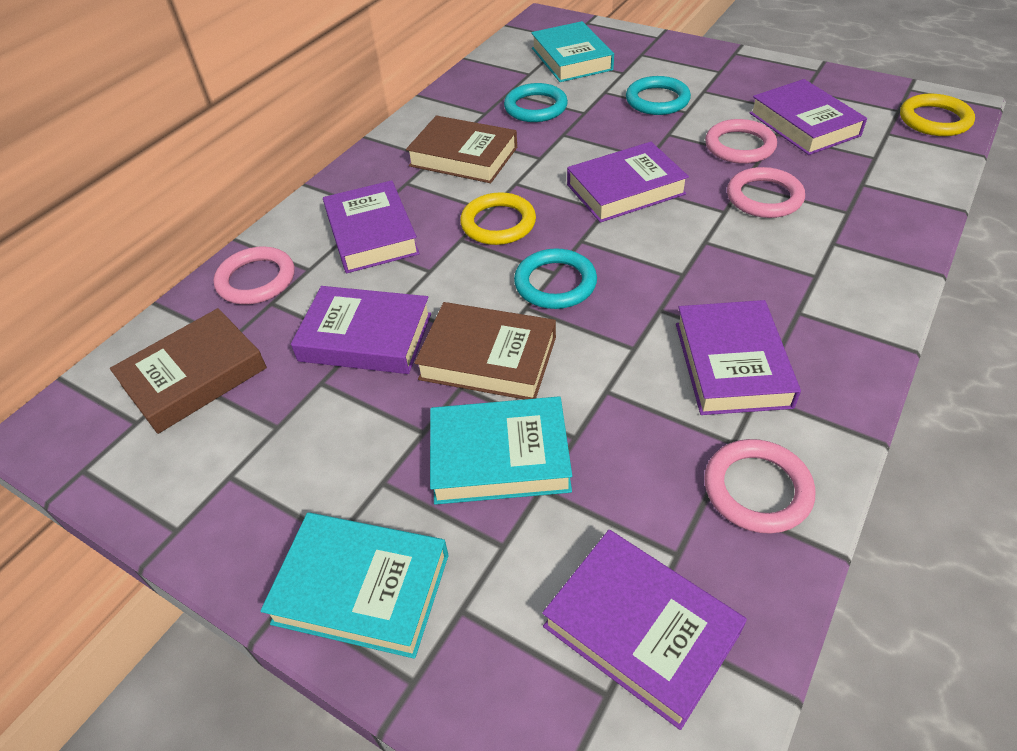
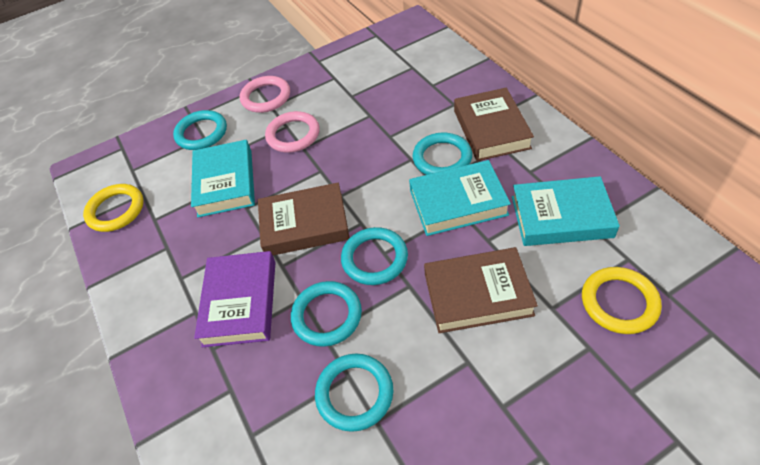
pink ring: [213,246,294,305] [704,439,815,534] [705,119,777,164] [727,167,805,218] = 4 -> [240,76,290,113] [265,111,320,153] = 2
purple book: [291,286,431,374] [323,180,420,273] [542,530,747,730] [567,142,689,223] [676,300,801,415] [750,79,867,155] = 6 -> [194,251,275,347] = 1
turquoise ring: [504,83,568,122] [514,248,597,309] [626,76,691,115] = 3 -> [173,110,227,150] [291,281,362,347] [315,354,393,432] [341,227,408,285] [413,132,472,175] = 5

